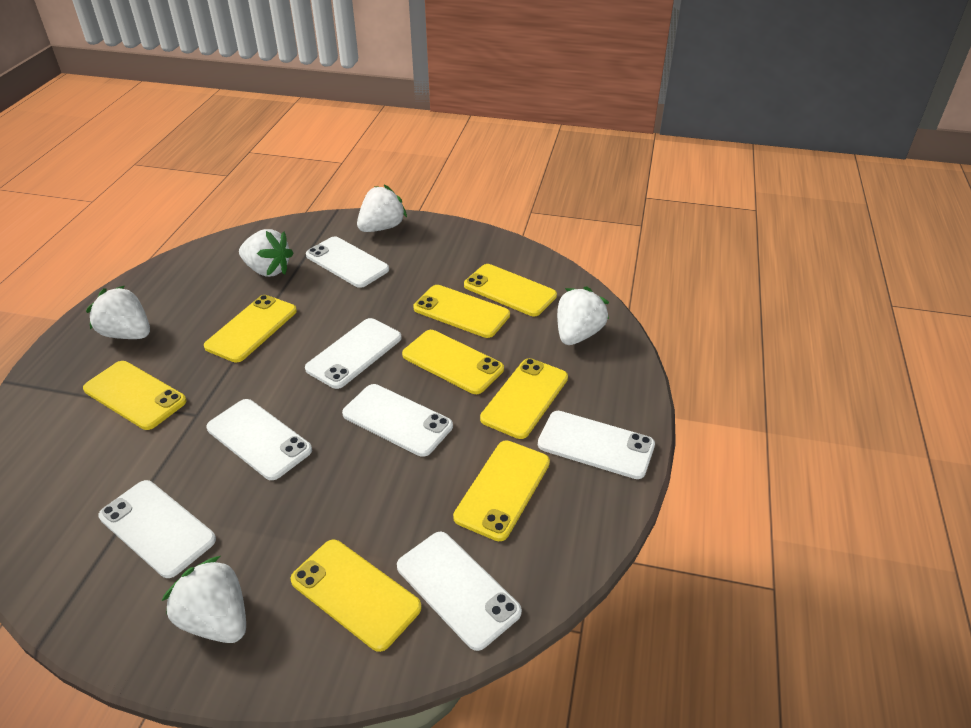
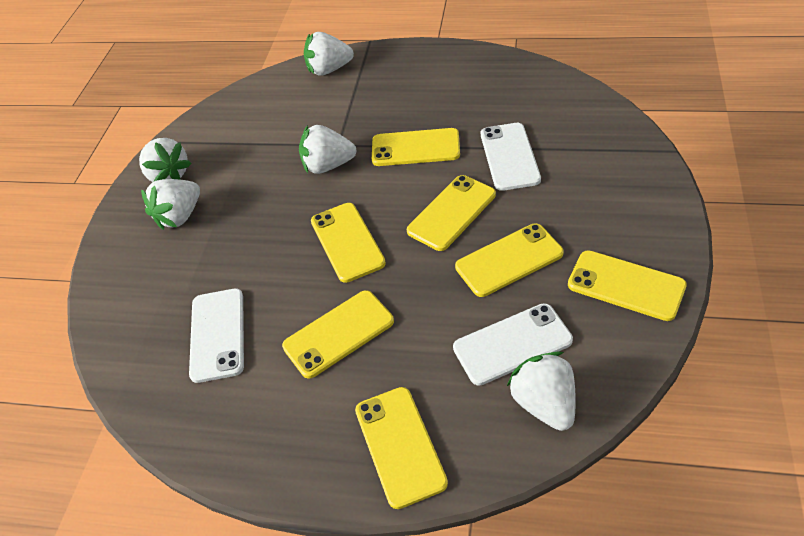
white phone: [98,480,216,578] [206,399,312,480] [305,318,402,389] [306,236,389,288] [342,384,453,457] [397,532,522,651] [538,411,655,479] = 7 -> [189,288,244,383] [453,303,573,386] [481,123,541,191] = 3
yellow phone: [83,361,187,430] [204,295,297,362] [290,540,422,652] [402,330,504,394] [413,285,510,338] [453,440,550,541] [464,264,557,316] [480,358,568,439] = 8 -> [282,290,394,379] [311,203,386,283] [355,387,448,509] [372,128,460,166] [407,175,496,251] [455,223,564,297] [568,250,687,321] = 7

